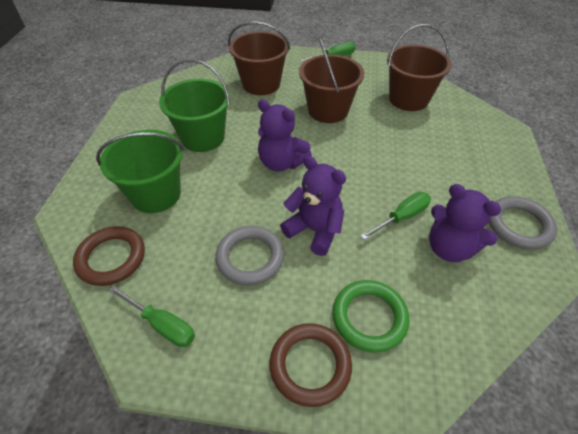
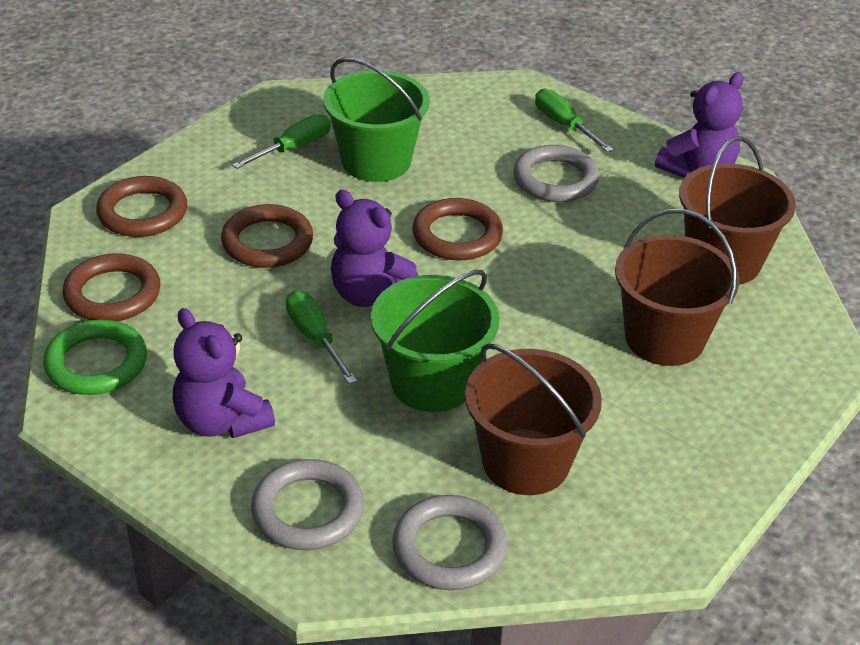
brown ring: [73,226,145,286] [269,323,352,407] = 2 -> [62,253,161,321] [96,176,187,237] [221,204,313,268] [412,198,503,260] = 4
grey ring: [215,226,284,285] [489,196,557,250] = 2 -> [251,459,364,550] [392,495,508,590] [513,145,599,202] = 3

